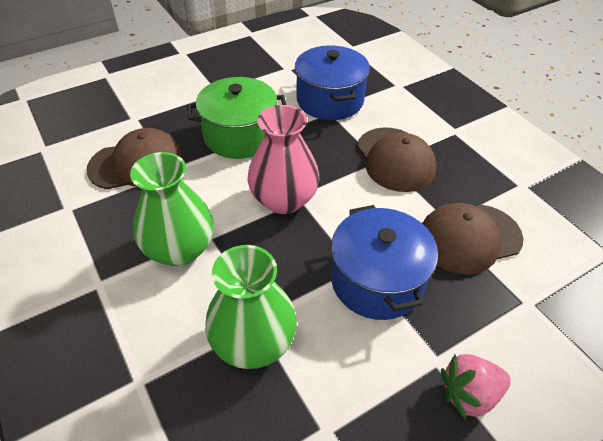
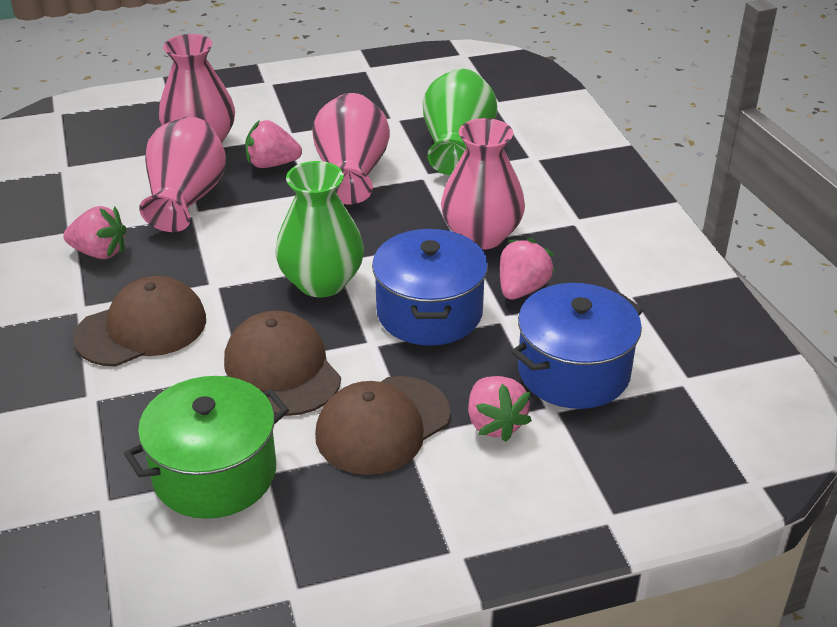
pink strawberry: [441,354,511,420] = 1 -> [63,206,127,259] [245,120,302,168] [468,376,532,442] [500,238,555,300] = 4
pink vase: [247,105,320,214] = 1 -> [139,117,226,232] [159,34,235,143] [312,93,390,204] [441,118,525,250] = 4

